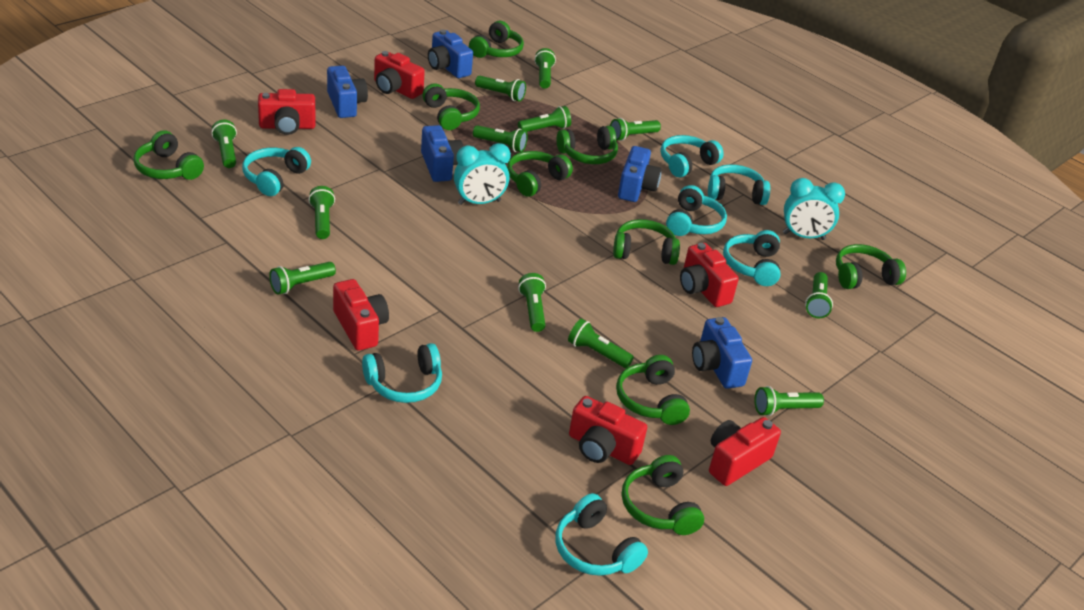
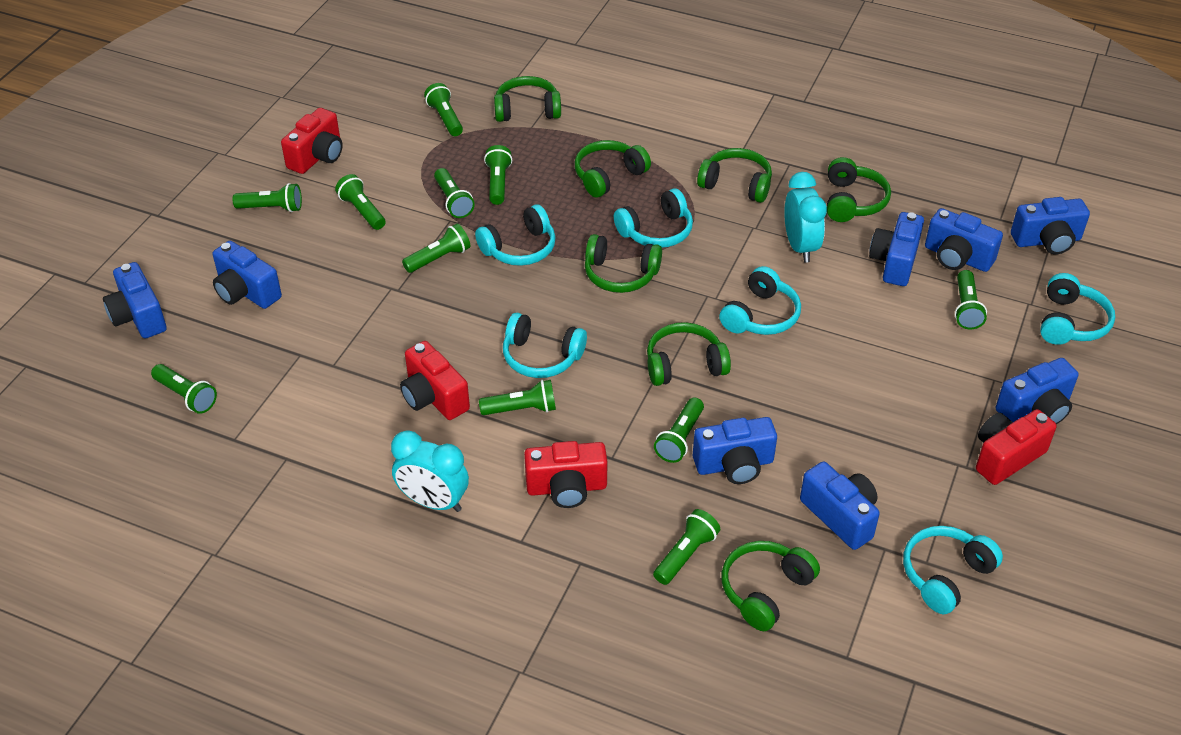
blue camera: [327,66,368,118] [421,125,464,182] [428,29,473,78] [618,146,662,202] [692,317,752,389] = 5 -> [103,262,167,338] [213,241,282,309] [693,417,777,484] [800,461,880,550] [869,212,924,286] [925,208,1003,272] [996,358,1079,424] [1011,197,1090,254] = 8
green flashlight: [211,120,237,168] [269,262,336,295] [309,186,335,239] [473,125,528,152] [475,76,526,102] [518,106,571,132] [518,273,546,332] [534,48,556,89] [568,319,634,368] [610,118,661,141] [754,386,824,416] [805,272,833,318] = 12 -> [151,364,217,414] [232,183,302,212] [335,174,386,230] [402,224,471,273] [424,83,463,136] [434,168,475,218] [479,380,556,415] [484,145,512,205] [653,509,720,585] [654,397,704,463] [955,270,987,329] = 11
green headphones: [133,130,204,180] [423,83,480,130] [469,21,524,58] [507,151,573,197] [556,126,618,164] [613,219,680,265] [616,355,690,425] [622,455,704,535] [836,244,906,289] = 9 -> [494,76,561,122] [575,140,651,198] [585,234,662,293] [647,322,731,386] [697,148,772,203] [721,541,820,631] [827,157,891,222] = 7
red camera: [258,89,316,135] [333,279,389,351] [374,51,425,99] [569,396,647,465] [680,243,739,307] [709,417,781,486] = 6 -> [281,108,343,174] [400,341,470,420] [524,441,607,508] [976,409,1057,485] = 4
turquoise headphones: [242,147,311,196] [362,343,442,403] [555,493,648,576] [661,135,724,177] [666,185,727,236] [708,164,770,205] [723,230,781,286] = 7 -> [475,204,556,266] [503,313,587,378] [614,188,693,248] [719,266,801,335] [903,526,1003,614] [1040,273,1115,345] = 6

